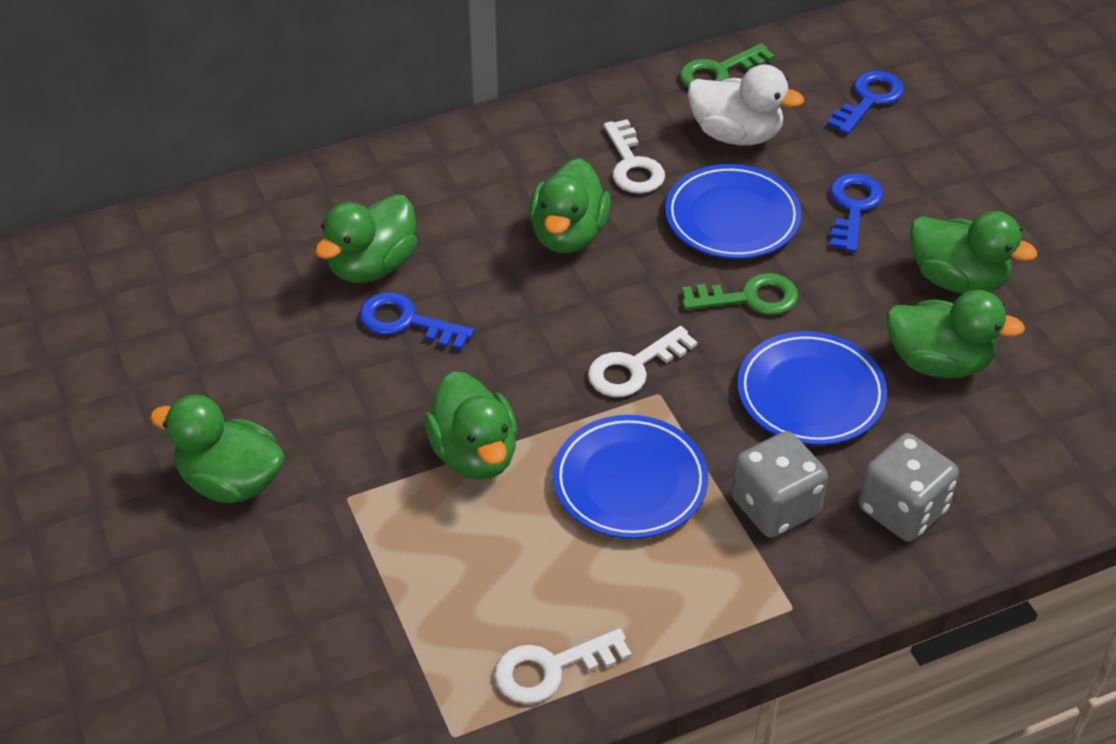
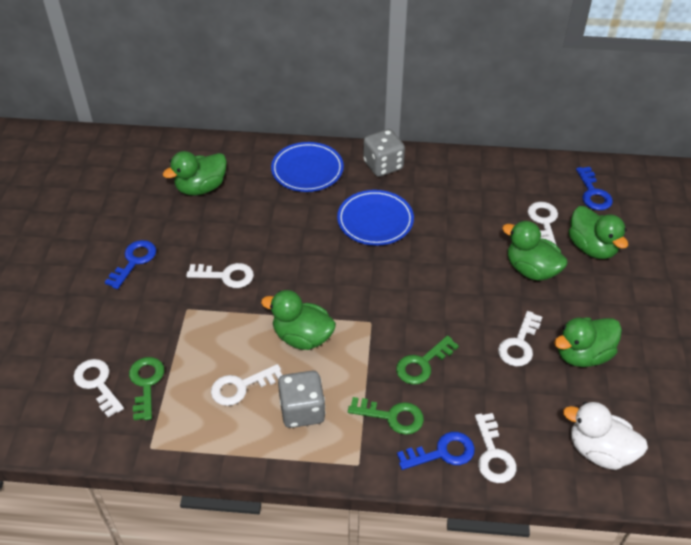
blue plate: [553,415,708,539] [665,164,801,259] [737,331,887,445] = 3 -> [271,142,344,192] [337,190,414,246] = 2
green duck: [150,395,284,503] [315,194,417,283] [424,371,518,480] [529,158,611,253] [886,290,1025,379] [910,211,1037,294] = 6 -> [163,151,227,195] [261,290,336,350] [502,221,568,281] [554,317,622,367] [569,206,628,259] = 5
green key: [680,43,775,87] [682,273,799,315] = 2 -> [129,357,164,420] [348,397,424,435] [396,335,459,385] = 3
white key: [495,628,632,704] [588,326,697,397] [604,119,665,194] = 3 -> [73,359,124,417] [186,263,254,288] [211,364,282,406] [475,413,516,483] [498,311,542,367] [528,202,558,245] = 6

